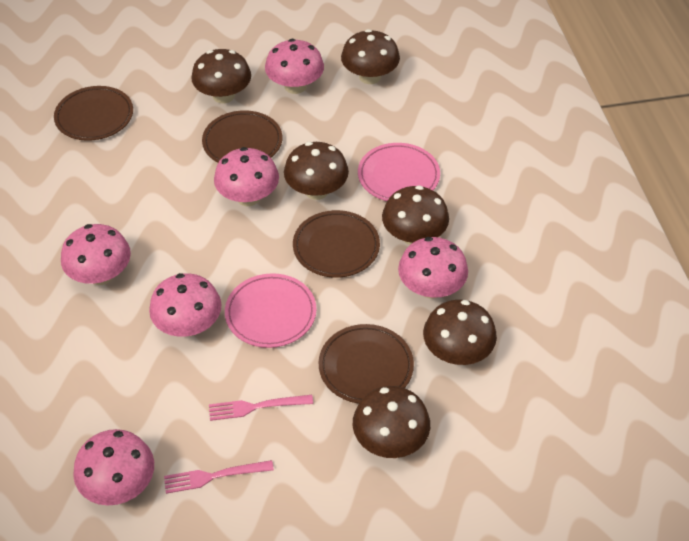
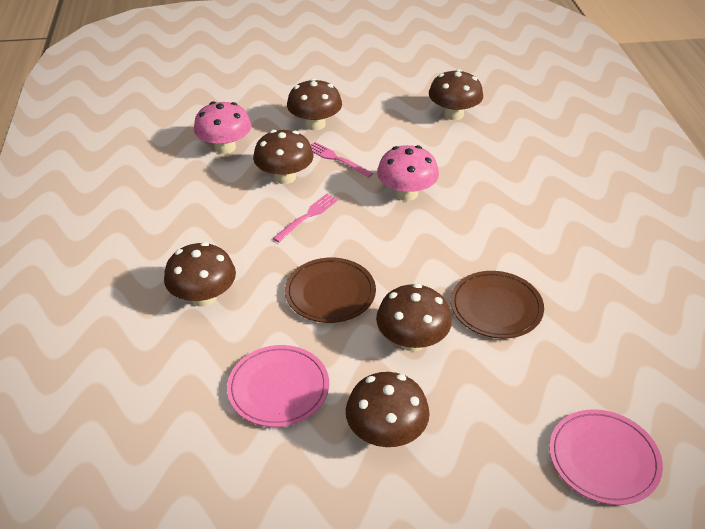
brown plate: [54,86,133,141] [202,110,282,163] [293,210,380,278] [319,324,414,404] = 4 -> [285,258,376,323] [451,271,544,339] = 2
pink mushroom: [61,224,131,285] [73,429,154,506] [149,273,221,337] [214,147,279,206] [265,39,324,94] [398,237,468,299] = 6 -> [194,101,251,154] [377,145,439,201] = 2

